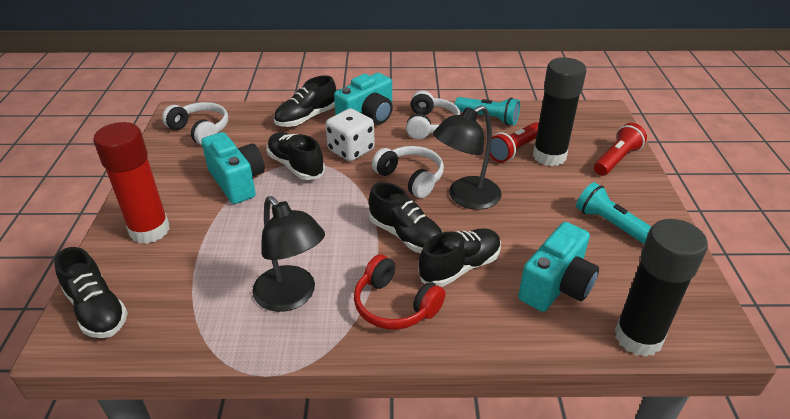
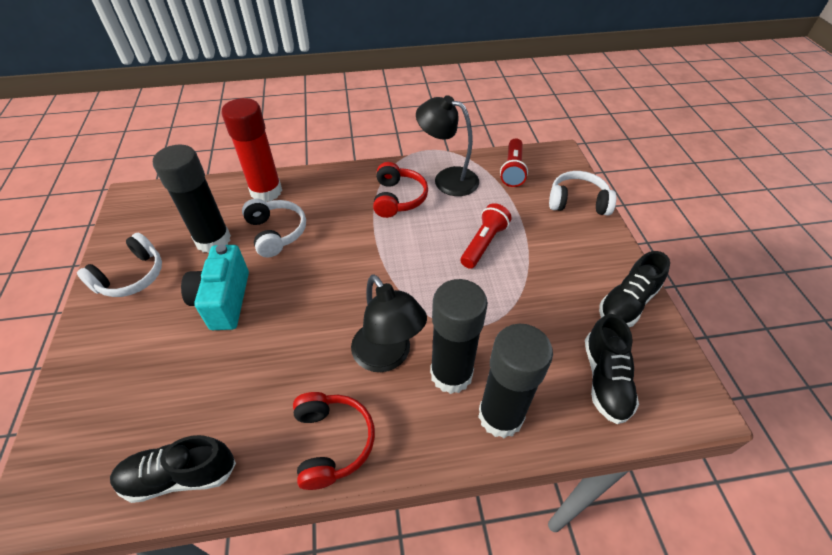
black glue stick: [533,57,586,166] [614,219,708,357] = 2 -> [153,144,231,253] [430,279,488,394] [478,324,553,438] = 3
black shoe: [55,247,128,338] [267,132,325,180] [274,75,336,127] [369,182,443,253] [418,228,501,287] = 5 -> [110,435,236,503] [585,314,639,424] [599,251,670,327] = 3
red headphones: [354,254,445,330] = 1 -> [293,392,375,490] [373,162,428,218] = 2
turquoise camera: [201,132,265,204] [334,73,393,124] [518,222,599,312] = 3 -> [181,244,249,330] = 1
turquoise flashlight: [455,97,520,125] [576,182,651,244] = 2 -> none = 0
white dice: [326,108,375,161] = 1 -> none = 0

